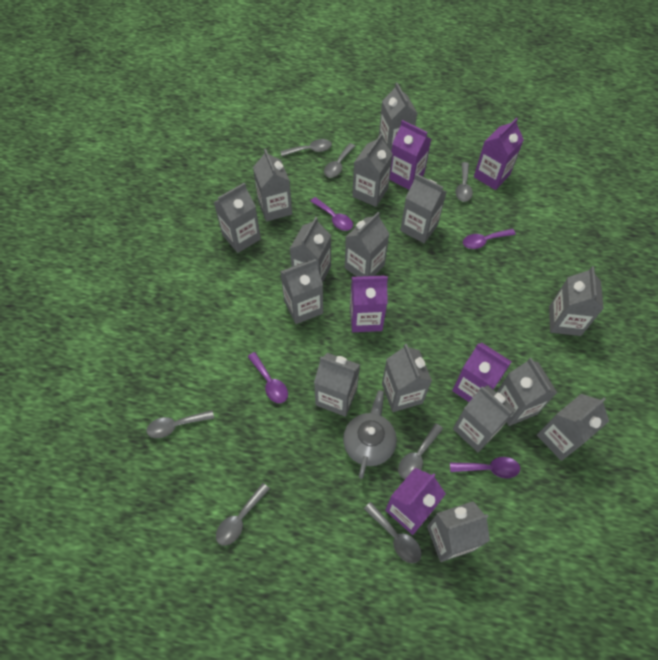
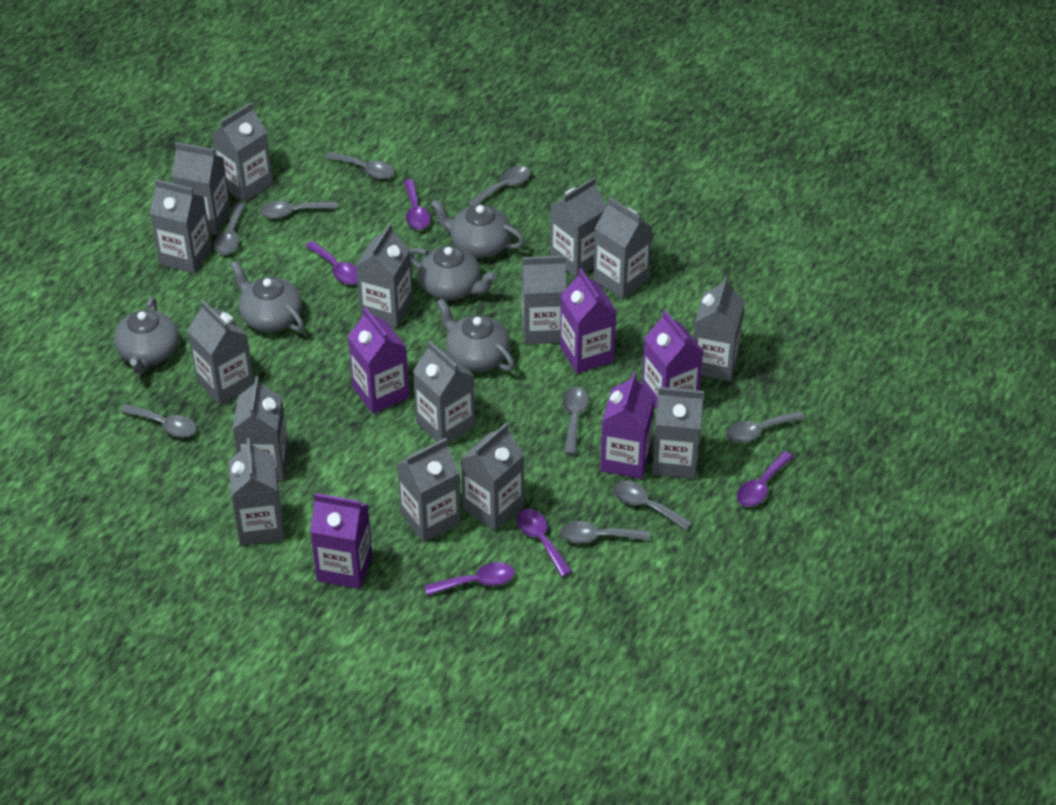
grey spoon: [146,410,214,438] [216,483,270,546] [280,139,332,156] [324,143,355,178] [364,502,422,563] [398,423,443,479] [455,162,473,202] = 7 -> [120,404,197,437] [214,203,245,255] [259,201,337,219] [326,152,395,179] [466,166,531,207] [560,521,649,544] [562,387,589,455] [613,481,692,531] [726,411,805,443] = 9
grey teapot: [343,390,397,479] = 1 -> [114,297,179,374] [230,261,304,332] [410,246,497,300] [431,199,525,258] [436,298,515,372] = 5
purple spoon: [248,352,288,403] [310,197,353,231] [450,457,520,478] [463,229,516,249] = 4 -> [306,241,357,284] [404,179,430,230] [425,562,514,596] [516,509,572,577] [737,451,793,507] = 5

